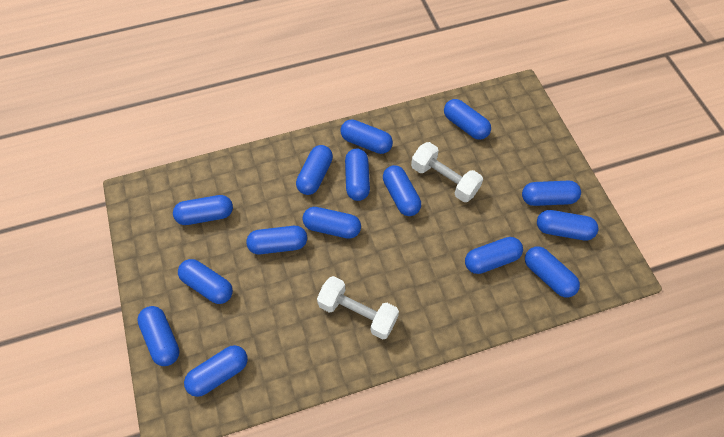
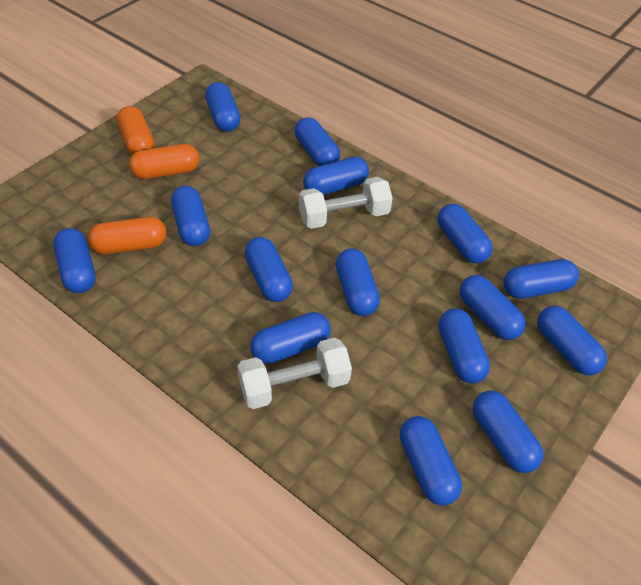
orange capsule: none = 0 -> [88,217,166,254] [117,106,154,155] [129,144,199,179] = 3

